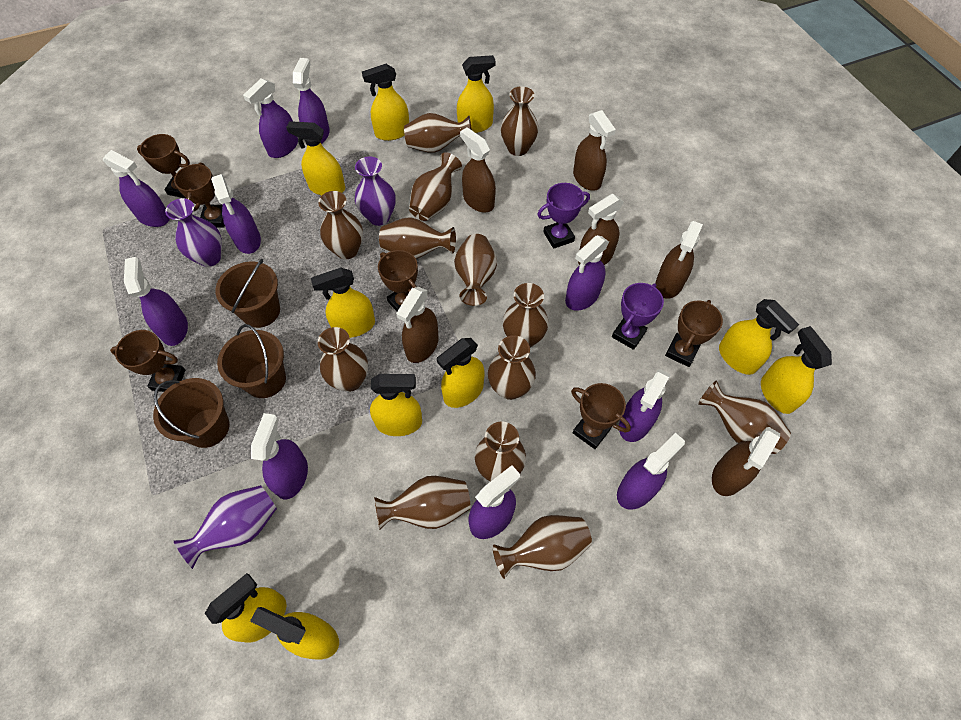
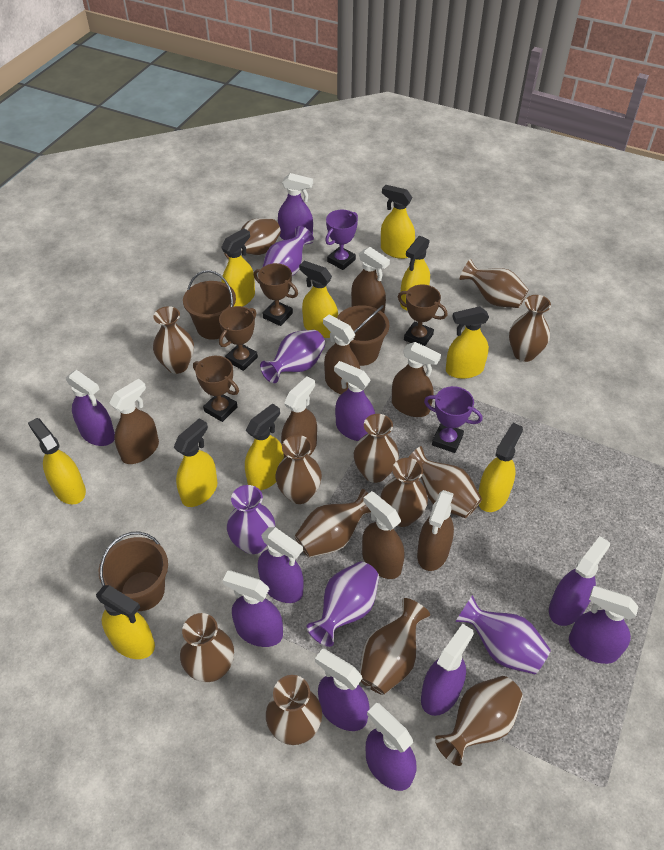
brown spray bottle: [396,287,439,363] [460,127,496,213] [573,110,616,191] [578,194,624,265] [656,221,703,299] [712,427,780,496] = 6 -> [109,379,159,464] [281,376,317,458] [323,314,360,395] [351,247,390,313] [362,491,404,579] [392,342,441,417] [417,490,454,571] = 7
brown trophy: [110,330,185,392] [137,134,190,199] [174,163,225,228] [378,250,418,311] [571,383,631,449] [665,300,723,367] = 6 -> [193,356,239,422] [219,306,258,371] [254,263,298,326] [398,284,447,346] = 4
purple vase: [165,198,222,267] [174,485,277,569] [355,157,396,226] = 3 -> [227,485,275,554] [260,330,325,383] [262,226,314,276] [307,562,379,647] [455,595,551,674] = 5

